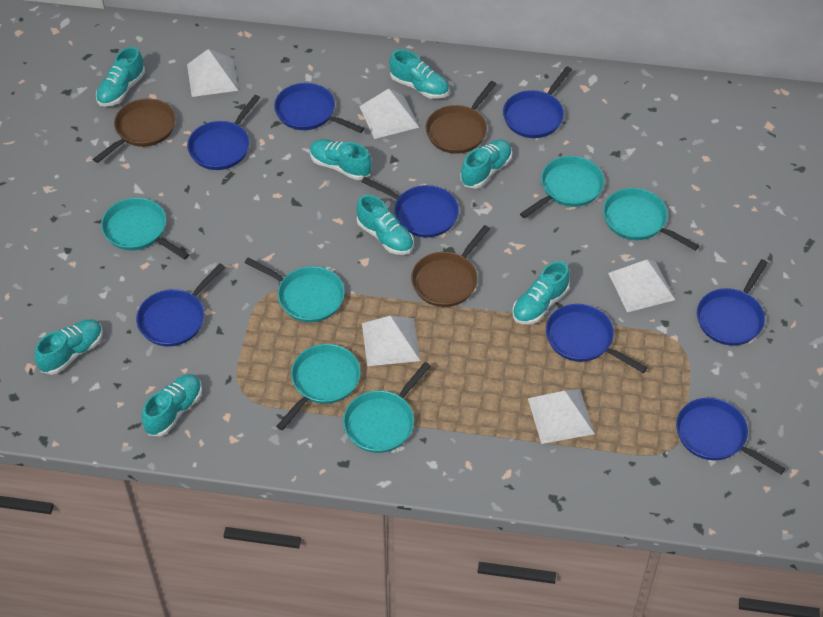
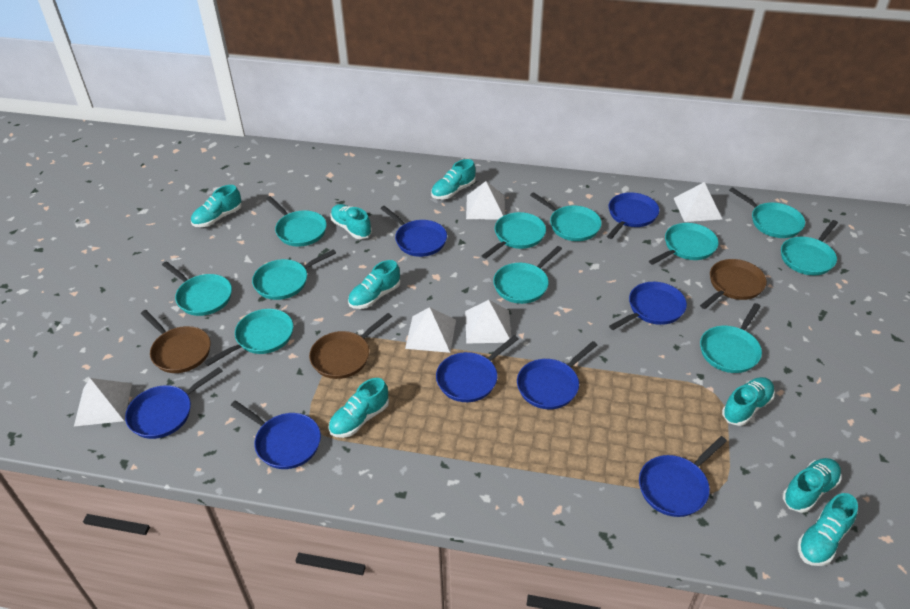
turquoise pan: [101,198,189,260] [244,257,345,323] [276,344,361,430] [343,362,431,453] [520,156,604,218] [603,188,699,251] = 6 -> [162,261,232,316] [205,309,293,366] [252,249,336,300] [266,196,327,247] [482,212,546,259] [493,246,562,304] [530,192,602,241] [649,223,719,265] [700,303,762,373] [729,187,805,238] [781,220,838,275] = 11

